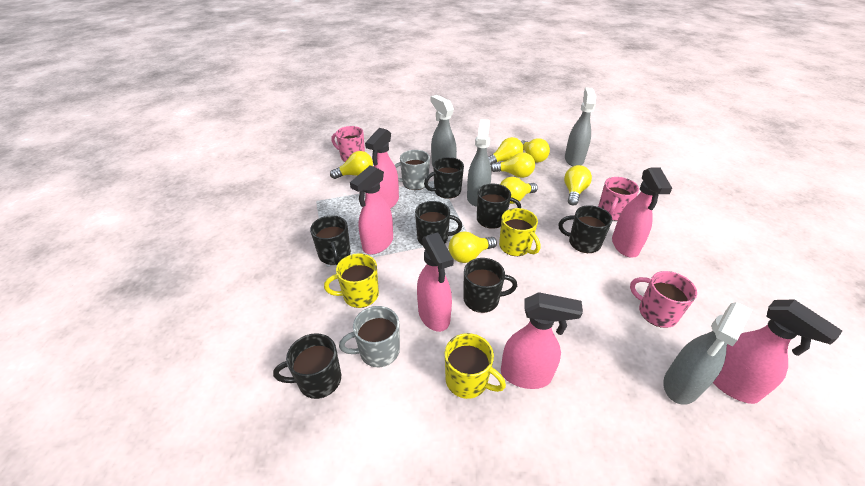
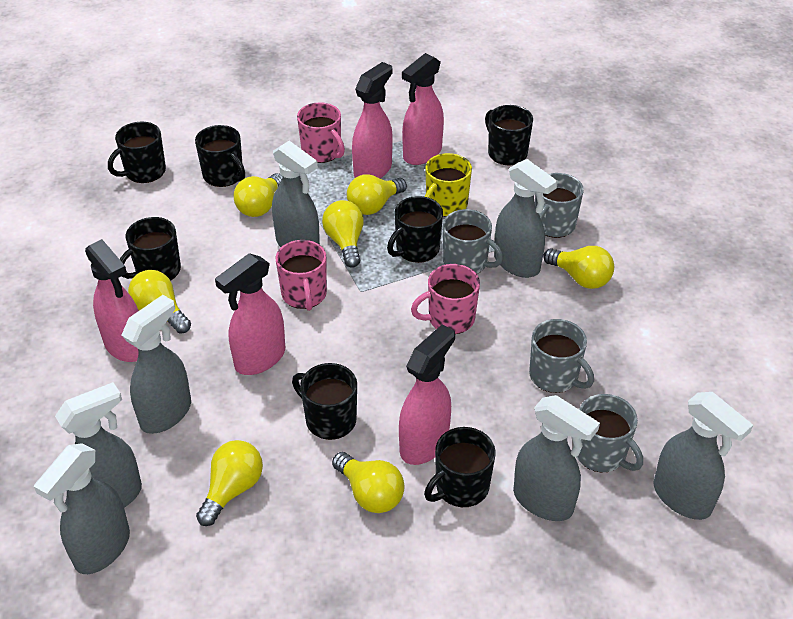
grey mug: [339,306,400,367] [395,150,430,190] = 2 -> [443,209,503,274] [529,319,594,393] [535,173,584,238] [577,394,643,472] = 4
grey spray bottle: [431,95,457,166] [467,119,491,207] [565,87,596,166] [663,302,752,405] = 4 -> [34,443,130,574] [55,382,142,508] [121,295,191,434] [272,141,320,247] [494,159,558,278] [513,395,600,521] [653,392,753,520] = 7
pink spray bottle: [350,165,393,254] [365,128,399,209] [417,232,454,332] [501,292,583,389] [612,167,672,258] [713,300,842,404] = 6 -> [85,239,139,362] [215,253,285,375] [352,62,393,178] [399,324,455,465] [402,53,444,165] = 5
yellow mug: [324,253,379,308] [445,333,506,399] [499,208,540,256] = 3 -> [425,153,472,217] = 1

